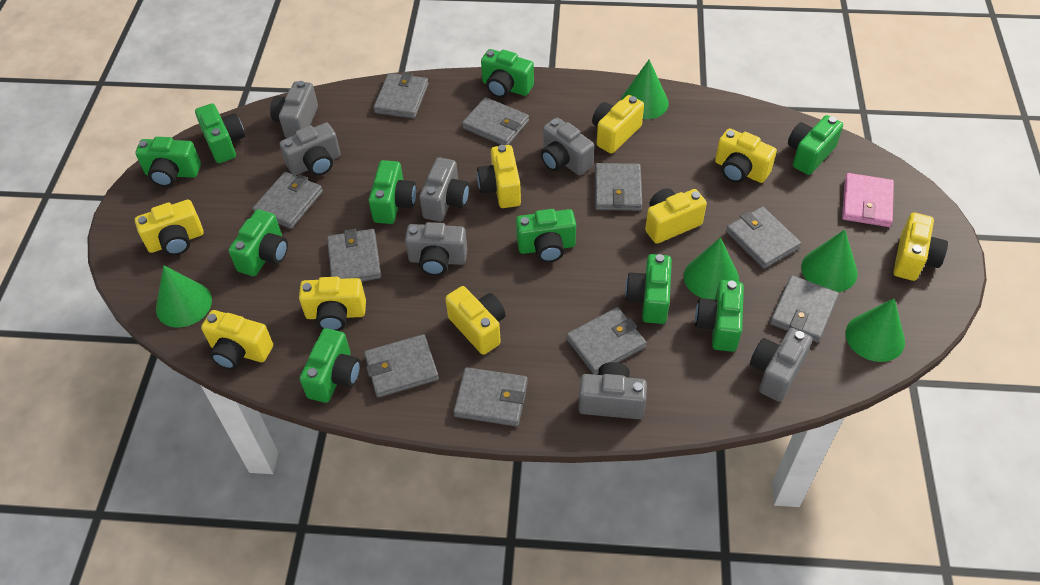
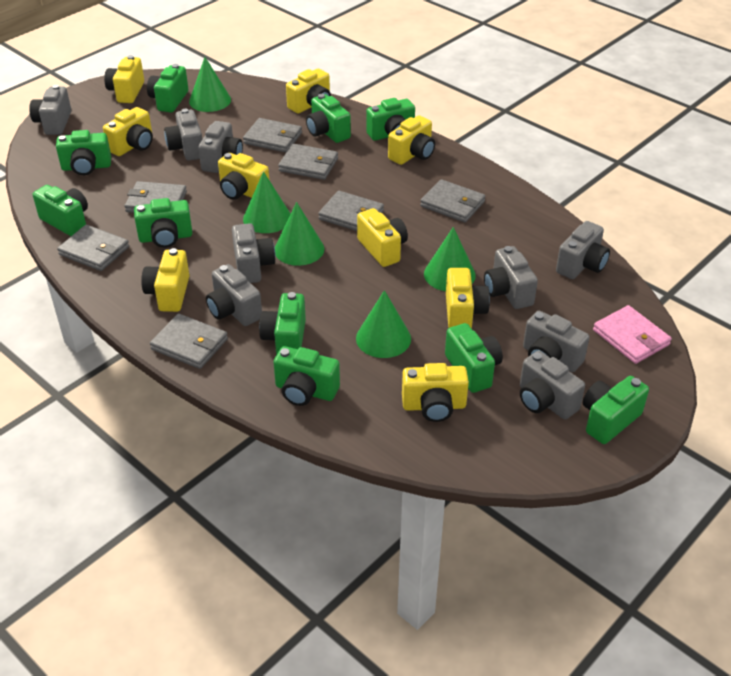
grey camera: [270,81,318,138] [280,123,341,176] [405,222,467,276] [420,157,469,222] [541,118,594,175] [578,362,647,419] [750,328,812,402] = 7 -> [29,85,71,135] [164,109,202,161] [198,121,243,173] [206,264,262,326] [232,223,275,283] [484,246,538,309] [520,351,585,419] [523,311,590,372] [556,221,610,279] = 9
grey wallet: [253,172,323,229] [327,229,381,282] [364,334,439,398] [373,72,428,119] [453,367,528,426] [462,97,529,145] [566,307,647,375] [595,163,642,211] [726,206,801,269] [770,275,839,343] = 10 -> [57,225,129,271] [124,181,187,213] [150,314,228,369] [243,118,302,153] [278,144,338,180] [318,191,384,231] [420,179,486,222] = 7

